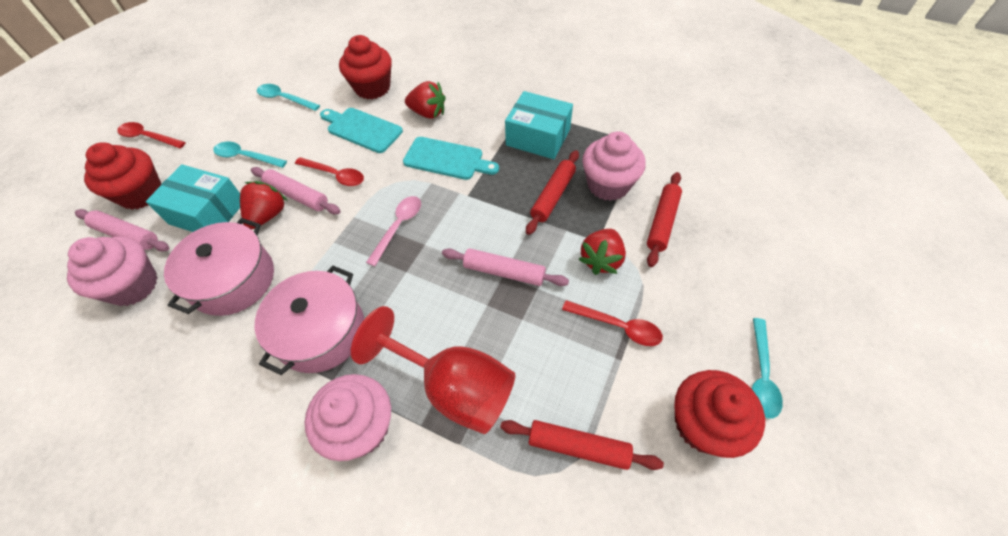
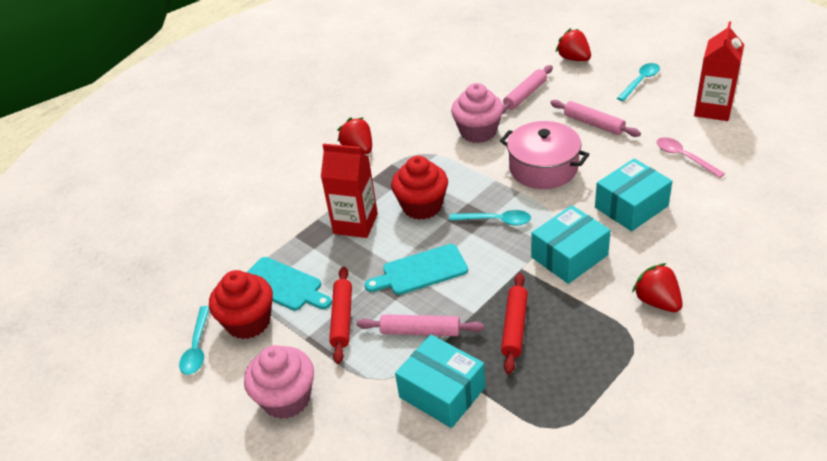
pink cupcake: [67,236,158,306] [305,374,391,461] [582,131,646,201] = 3 -> [244,345,314,419] [451,83,503,143] = 2
pink pot: [164,218,274,316] [255,266,364,375] = 2 -> [500,121,589,189] = 1
red carton: none = 0 -> [321,143,378,238] [694,21,744,121] = 2
red cupcake: [84,142,161,210] [339,35,392,99] [674,370,765,458] = 3 -> [209,270,273,339] [391,156,448,220] = 2
red goblet: [351,306,515,434] = 1 -> none = 0
red rolling pin: [500,420,664,470] [526,150,579,235] [647,172,682,267] = 3 -> [329,267,352,364] [501,273,528,374] = 2
red spoon: [117,122,186,148] [295,157,364,186] [562,300,663,346] = 3 -> none = 0
turquoise box: [146,164,240,232] [505,91,573,159] = 2 -> [395,334,485,428] [531,205,611,284] [595,159,672,231] = 3

